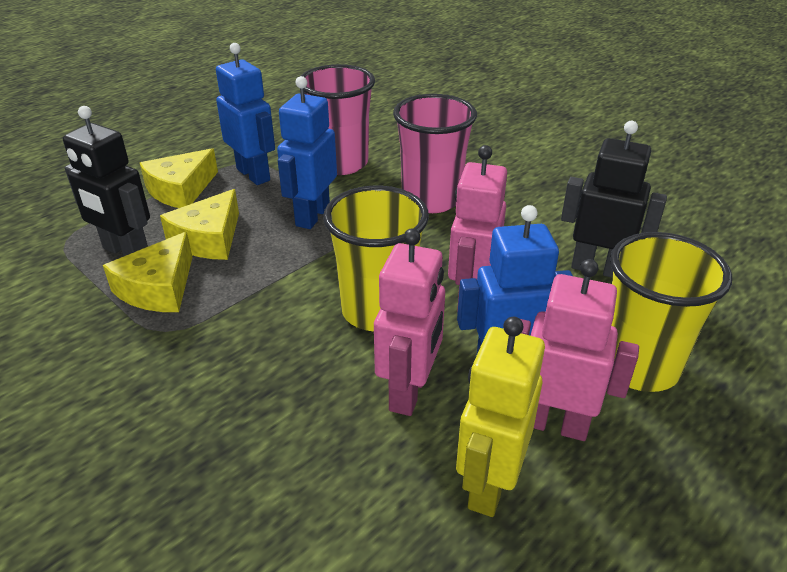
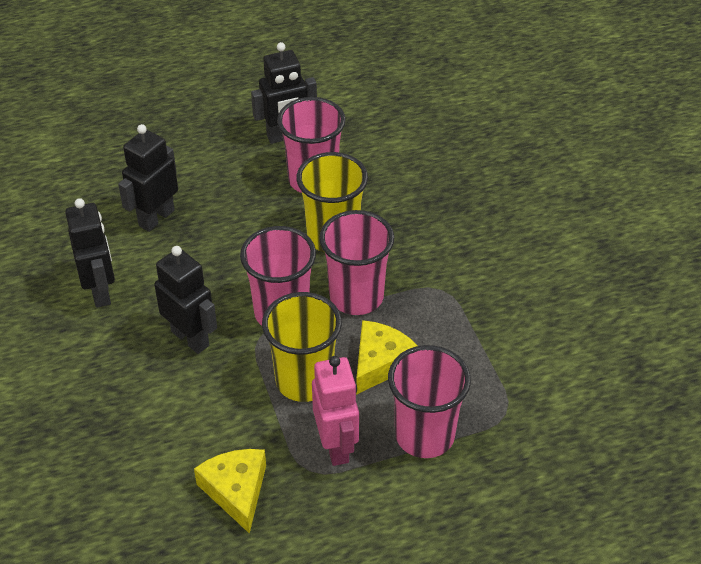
black robot: [63,106,150,256] [561,121,667,278] = 2 -> [65,198,115,308] [118,124,178,232] [154,246,217,354] [251,42,317,144] = 4
blue robot: [216,43,275,185] [277,76,337,229] [457,205,573,353] = 3 -> none = 0
pink cup: [301,64,375,175] [393,94,477,213] = 2 -> [240,226,316,326] [277,97,346,193] [319,210,394,315] [388,345,471,458] = 4
pink robot: [374,229,445,416] [448,145,507,312] [521,259,639,441] = 3 -> [312,356,359,466] = 1
yellow cheese: [103,232,192,312] [140,148,218,208] [160,189,239,260] = 3 -> [194,449,266,534] [356,320,418,395] = 2
yellow robot: [456,317,545,517] = 1 -> none = 0

